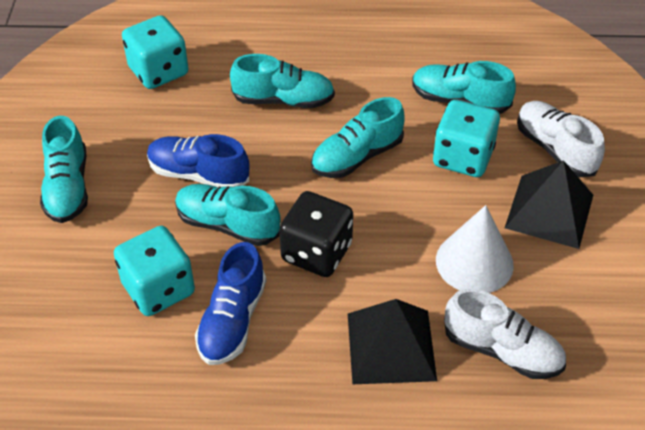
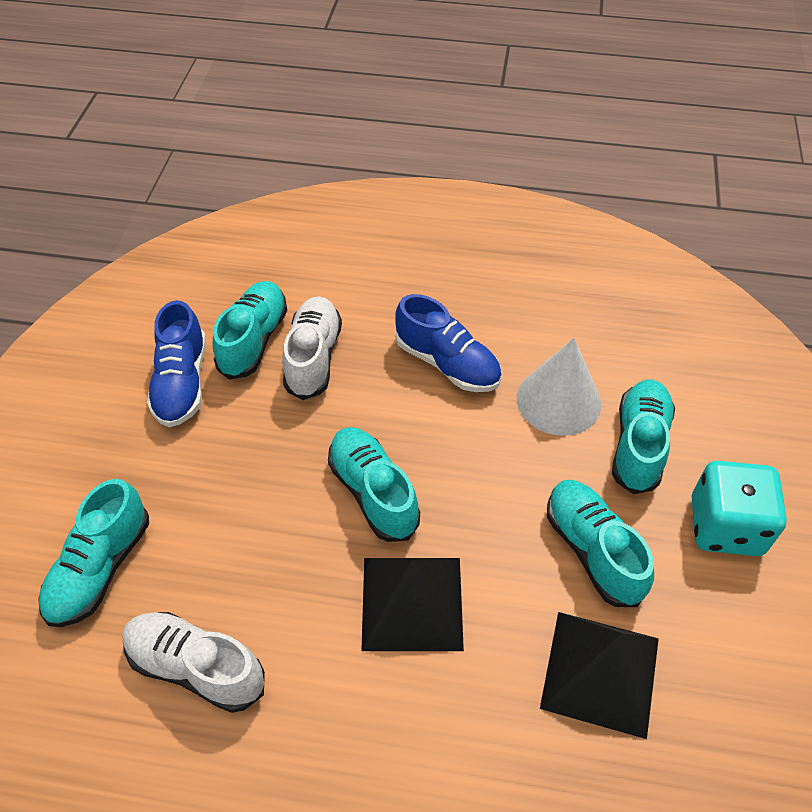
black dice: [279,191,353,277] = 1 -> none = 0
turquoise dice: [114,226,195,316] [122,15,189,89] [433,100,500,177] = 3 -> [692,461,787,556] = 1

